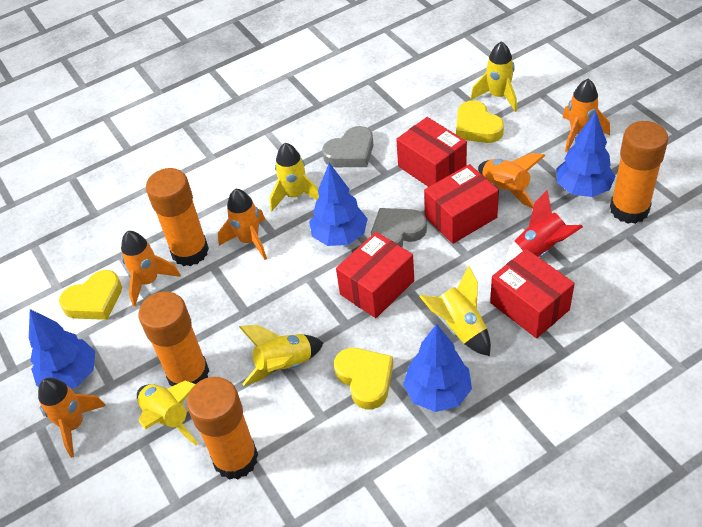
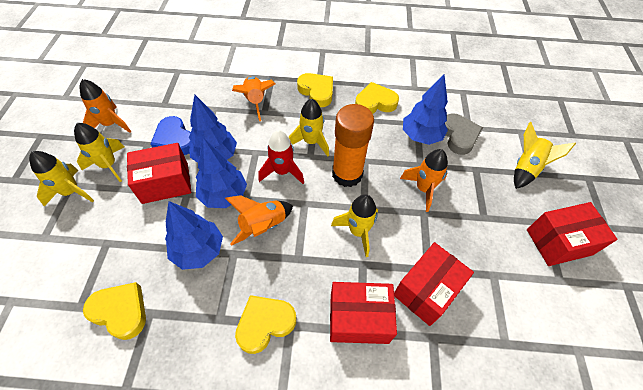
blue heart: none = 0 -> [151,116,191,155] = 1
grey heart: [322,126,373,167] [371,208,427,247] = 2 -> [445,114,483,155] = 1
orange glue stick: [139,291,209,386] [146,168,209,266] [187,377,258,480] [610,121,668,224] = 4 -> [332,104,374,187] = 1
orange rocket: [38,377,106,458] [121,231,181,306] [218,189,267,260] [478,153,545,209] [563,79,610,152] = 5 -> [79,79,131,133] [225,195,293,246] [232,76,275,121] [400,149,448,212] = 4
yellow heart: [59,270,122,320] [334,348,393,409] [456,100,504,143] = 3 -> [83,282,146,340] [235,295,296,354] [297,73,333,107] [355,82,399,114] = 4

